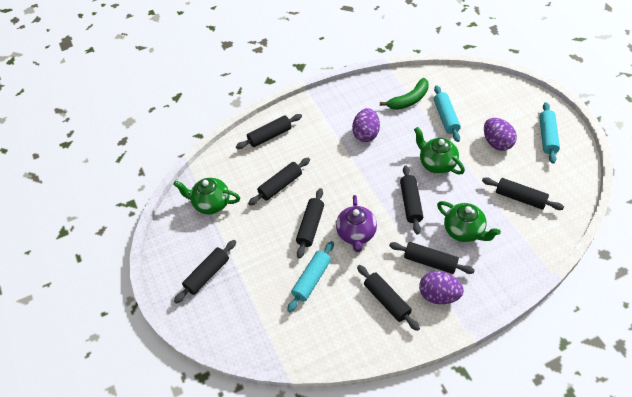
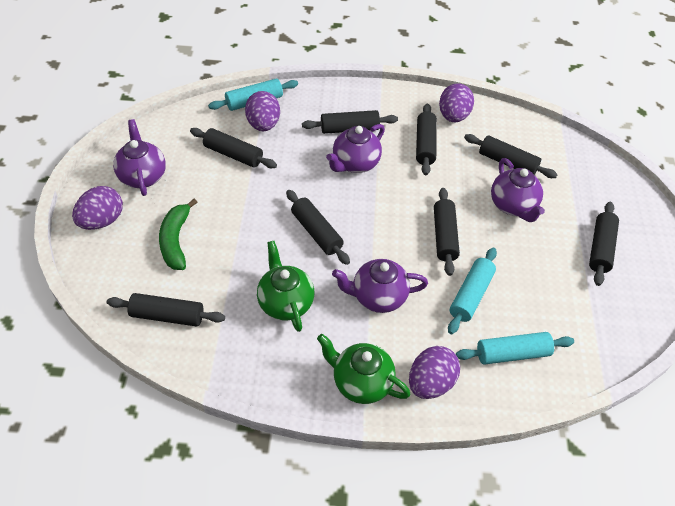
green teapot: [173,178,240,215] [414,127,465,174] [437,201,501,242] = 3 -> [257,241,314,332] [317,334,411,404] = 2
purple egg: [352,108,380,142] [419,271,464,304] [484,118,517,151] = 3 -> [72,186,123,230] [245,91,280,131] [409,346,460,399] [439,83,474,122] = 4
purple teapot: [336,195,377,252] = 1 -> [113,119,166,196] [326,124,385,173] [332,259,428,313] [491,158,545,222] = 4

